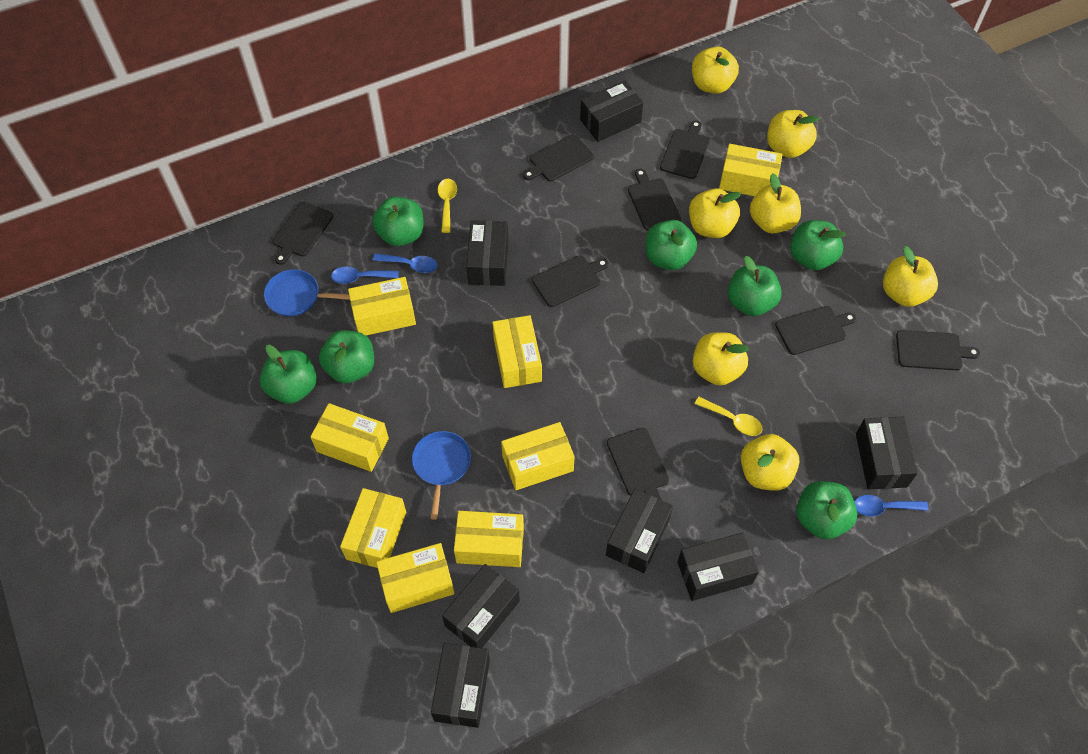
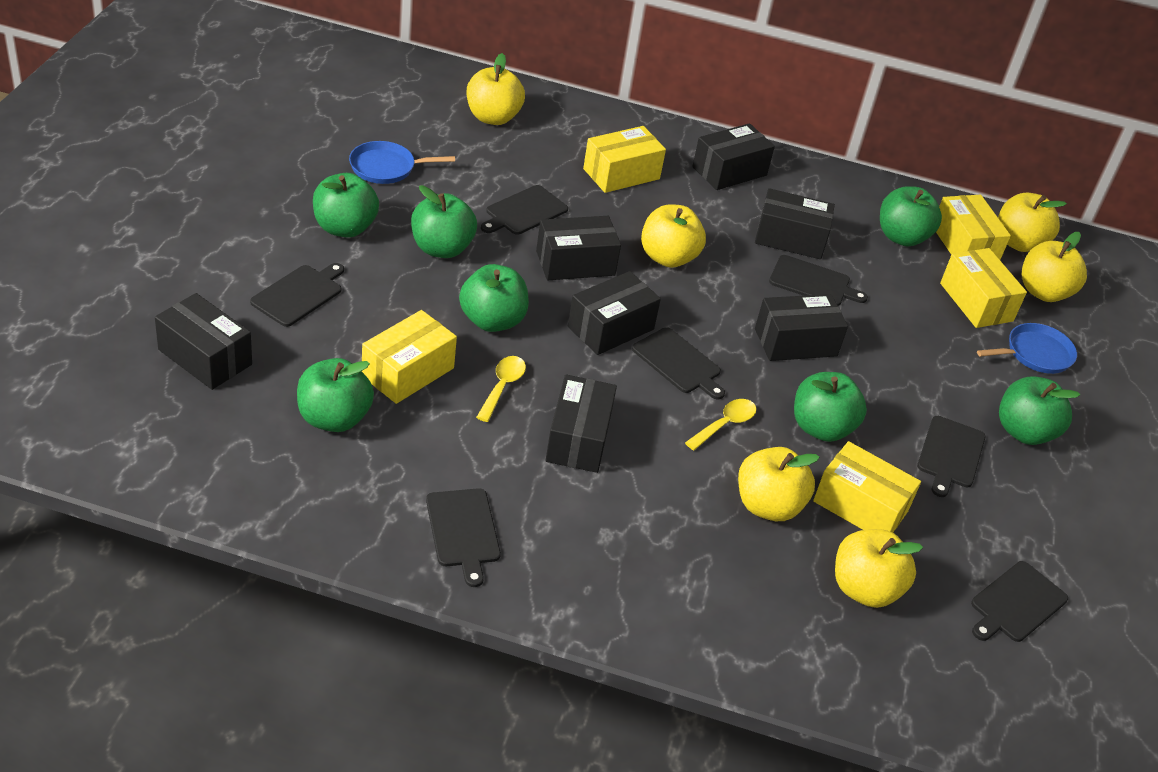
black cutting board: [272,202,333,265] [523,134,594,182] [532,255,608,307] [607,428,669,501] [628,169,681,231] [660,120,710,179] [775,306,856,355] [896,330,980,370] = 8 -> [250,263,344,327] [426,488,501,587] [481,185,568,235] [632,327,725,399] [769,255,868,306] [917,416,986,497] [971,561,1068,642] = 7
blue spoon: [331,267,399,284] [373,253,438,273] [854,495,929,516] = 3 -> none = 0
yellow apple: [689,188,741,238] [692,47,739,94] [693,332,749,386] [741,434,800,491] [750,173,801,233] [767,110,819,158] [883,246,938,307] = 7 -> [467,53,525,125] [641,204,706,268] [738,447,819,521] [835,529,923,608] [998,192,1067,252] [1022,232,1087,302] = 6
yellow box: [310,403,389,472] [340,488,406,568] [348,277,416,335] [376,543,455,613] [454,511,524,567] [492,315,542,388] [501,422,575,490] [719,144,783,196] = 8 -> [362,310,457,404] [583,126,666,193] [813,441,921,532] [936,195,1011,260] [940,248,1027,328] = 5

